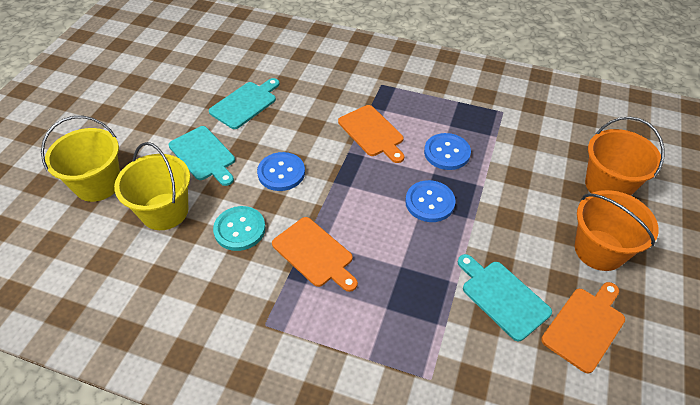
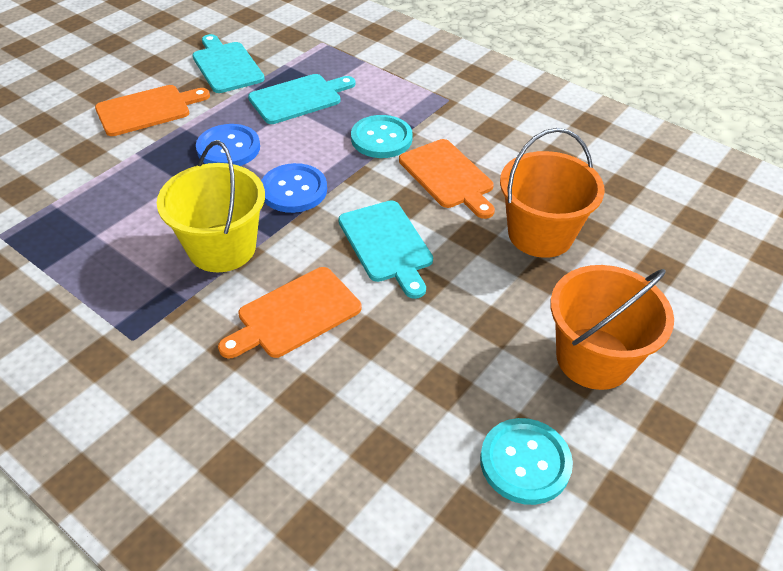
blue button: [257,152,305,191] [405,180,456,222] [424,133,471,170] = 3 -> [196,124,260,166] [261,163,327,213] = 2
turquoise button: [213,206,266,251] = 1 -> [351,115,413,158] [480,418,573,505] = 2
yellow bucket: [41,116,120,202] [114,142,190,230] = 2 -> [157,140,265,272] = 1

